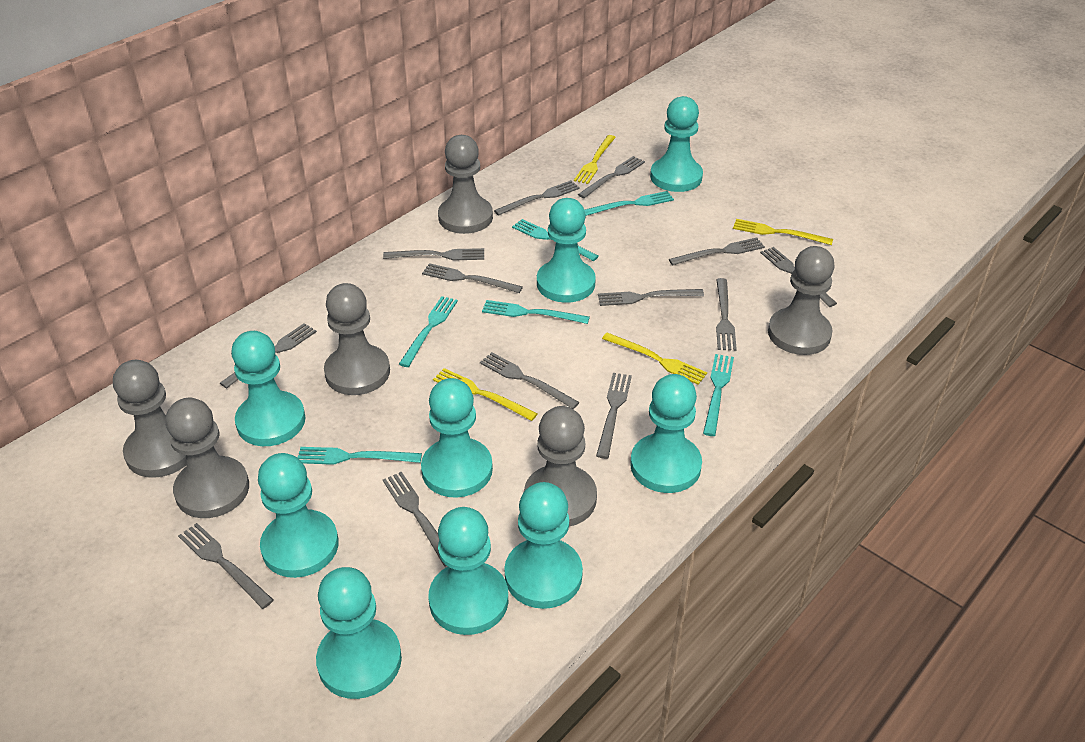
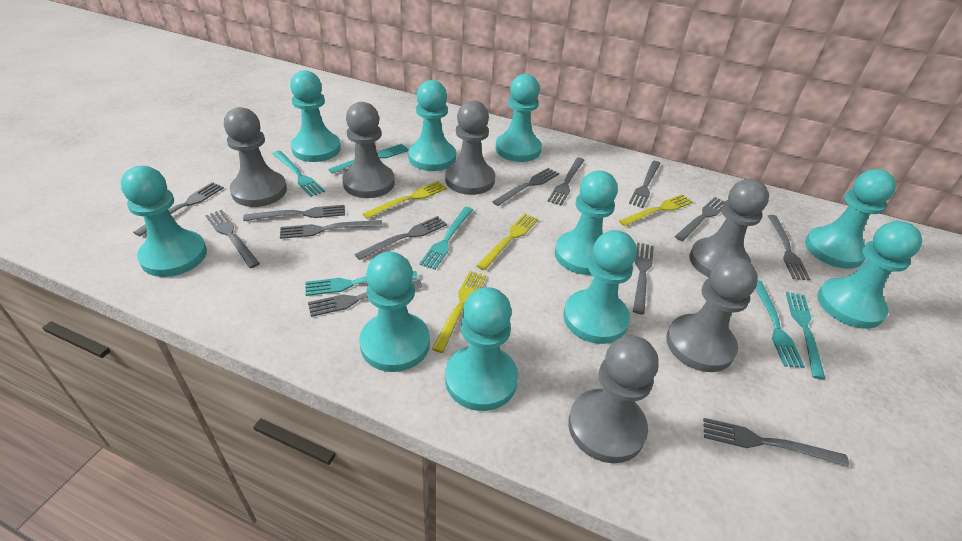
turquoise pawn: [231,331,306,446] [258,453,339,578] [316,567,402,699] [421,378,493,498] [428,507,508,635] [504,482,583,609] [537,198,596,303] [630,374,702,493] [650,96,703,192] = 9 -> [121,166,207,277] [290,70,341,162] [359,252,430,372] [408,80,456,171] [445,287,518,411] [495,74,542,162] [555,171,618,275] [563,230,637,344] [805,169,896,269] [817,221,922,329] = 10

